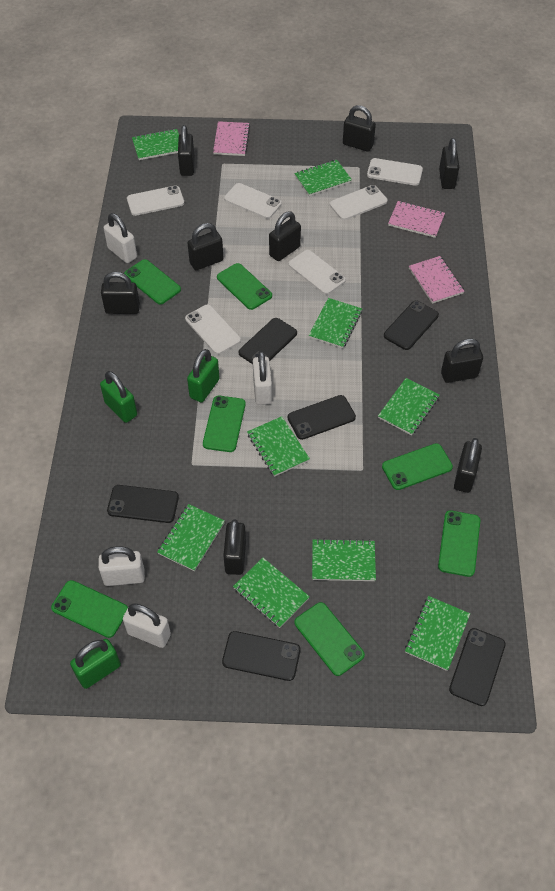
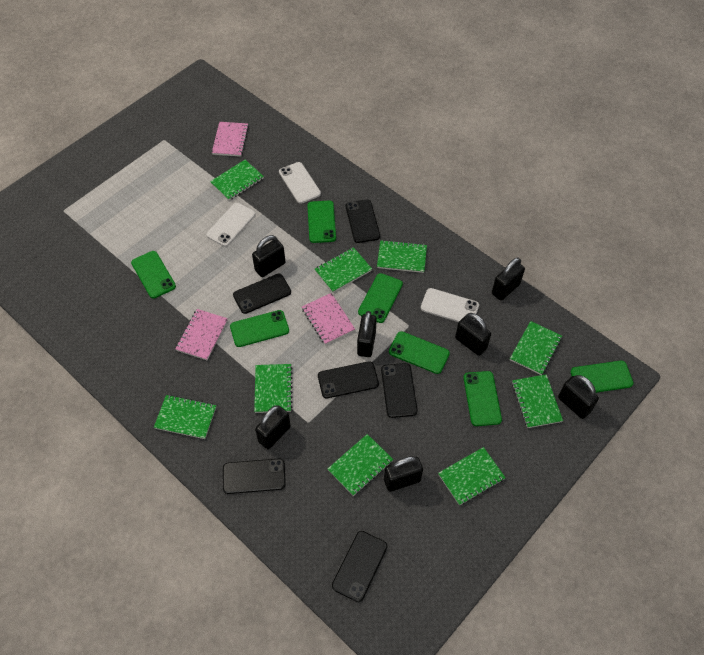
black padlock: [101,272,140,314] [178,125,194,176] [188,223,224,270] [223,519,246,575] [269,211,301,261] [343,105,376,152] [439,138,459,189] [441,339,483,383] [454,438,482,493] = 9 -> [252,235,285,277] [255,405,291,449] [357,311,377,357] [384,456,423,492] [455,313,491,356] [492,258,525,301] [558,375,599,419] = 7
green padlock: [70,639,121,689] [100,371,137,423] [187,349,219,402] = 3 -> none = 0
white padlock: [99,546,145,586] [104,213,137,263] [123,603,171,648] [253,351,272,405] = 4 -> none = 0
white phone: [127,186,184,216] [185,304,241,354] [224,183,282,219] [288,250,346,295] [330,185,388,220] [367,158,423,186] = 6 -> [206,203,255,247] [279,162,321,204] [421,288,479,322] = 3

